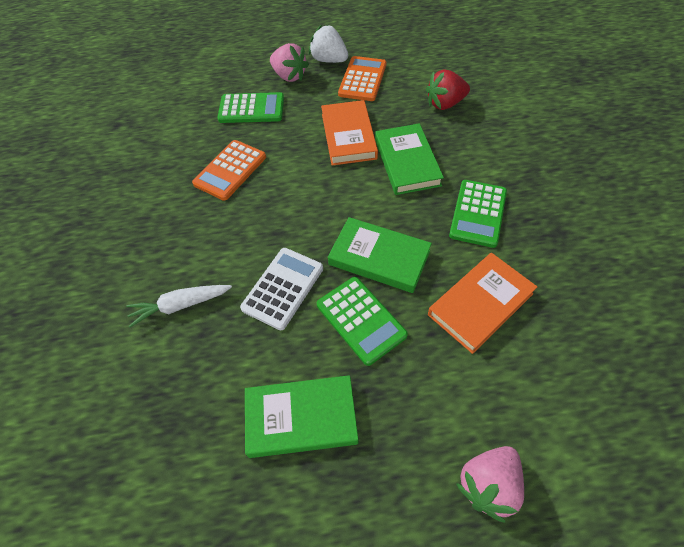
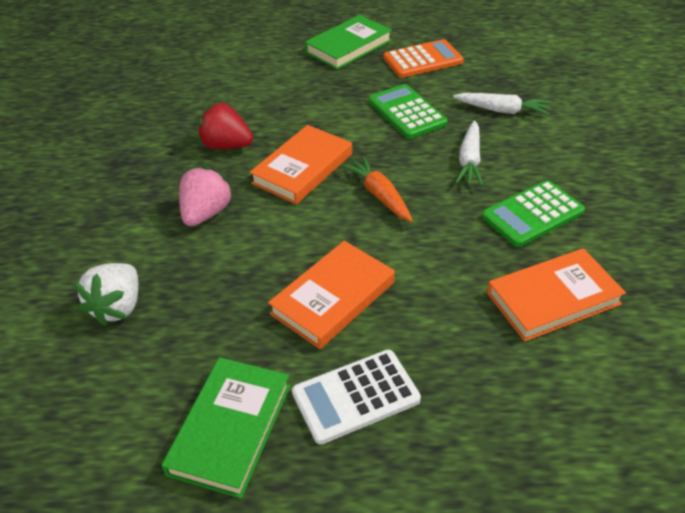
green book: [245,375,359,458] [328,217,432,293] [375,123,444,195] = 3 -> [162,357,290,498] [305,15,392,70] = 2
green calculator: [217,92,284,123] [317,277,408,366] [449,180,507,248] = 3 -> [369,84,448,139] [482,180,585,247] = 2
orange book: [321,100,378,166] [428,253,537,354] = 2 -> [249,125,352,204] [268,241,395,349] [487,248,626,342] = 3
orange calculator: [192,140,266,201] [338,56,387,101] = 2 -> [383,39,464,78] = 1
orange carrot: none = 0 -> [341,156,413,222] = 1
pink strawberry: [270,43,309,82] [456,446,524,523] = 2 -> [179,165,234,226] = 1
white carrot: [126,285,232,327] = 1 -> [453,93,551,116] [455,120,483,186] = 2

